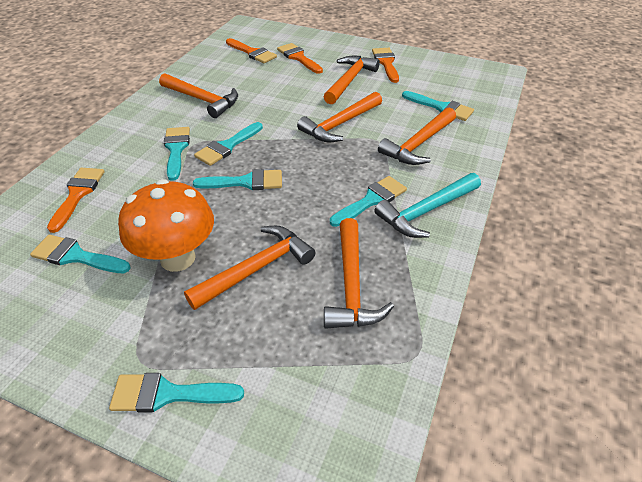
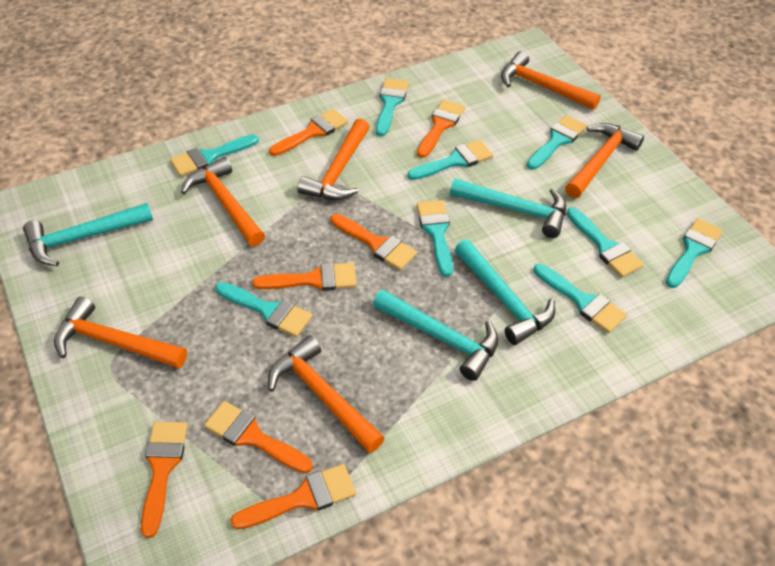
orange brush: [47,168,105,233] [226,38,277,63] [277,43,323,74] [372,48,399,83] = 4 -> [141,422,188,538] [204,401,313,473] [231,464,356,529] [252,263,357,291] [269,109,348,156] [330,214,417,270] [417,99,465,158] = 7
orange mushroom: [118,179,214,272] = 1 -> none = 0
turquoise brush: [30,235,131,273] [109,373,244,412] [164,127,190,181] [193,169,282,190] [194,122,263,166] [330,176,407,227] [402,91,474,121] = 7 -> [170,134,259,176] [215,282,313,337] [376,78,409,136] [407,140,493,180] [417,200,453,277] [527,115,587,170] [534,264,627,333] [567,207,644,277] [666,218,723,288] = 9
turquoise hammer: [374,173,481,238] = 1 -> [23,203,153,266] [373,290,499,381] [450,178,566,238] [455,239,555,345] = 4

